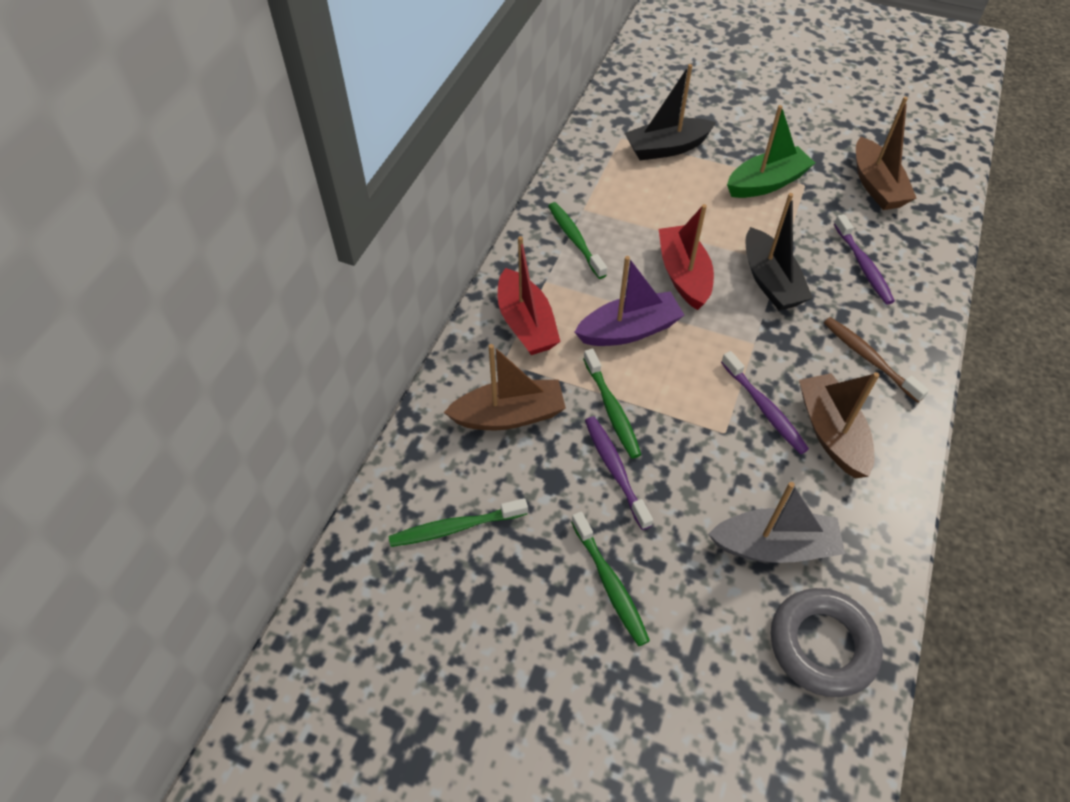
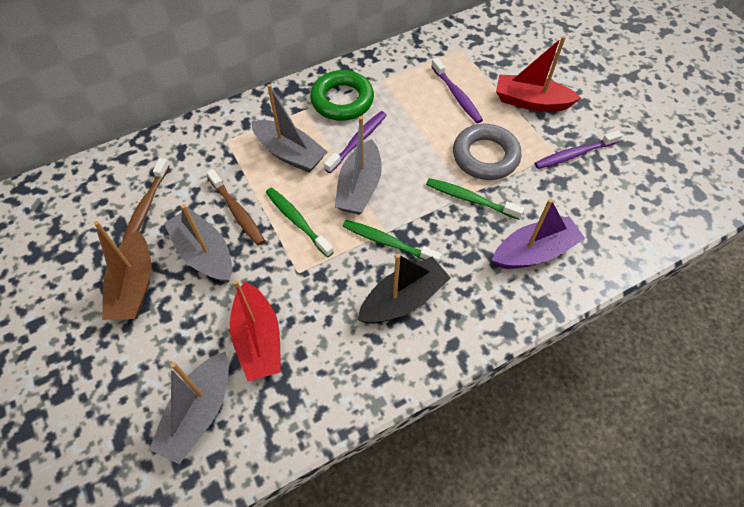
black boat: [625,64,716,160] [746,193,813,311] = 2 -> [358,254,450,323] = 1
brown boat: [444,344,566,430] [799,372,880,478] [856,97,916,210] = 3 -> [94,221,151,320] = 1
brown toothbrush: [824,317,929,403] = 1 -> [122,158,170,242] [207,169,265,246] = 2
green boat: [727,105,815,198] = 1 -> none = 0
green ring: none = 0 -> [310,70,374,121] = 1
green toothbrush: [389,498,528,547] [548,202,607,279] [571,511,650,646] [583,349,641,459] = 4 -> [266,187,334,257] [343,220,441,263] [426,178,524,220] = 3
grey boat: [708,482,845,563] = 1 -> [149,352,229,464] [164,204,232,283] [251,84,328,173] [335,116,382,215] = 4

